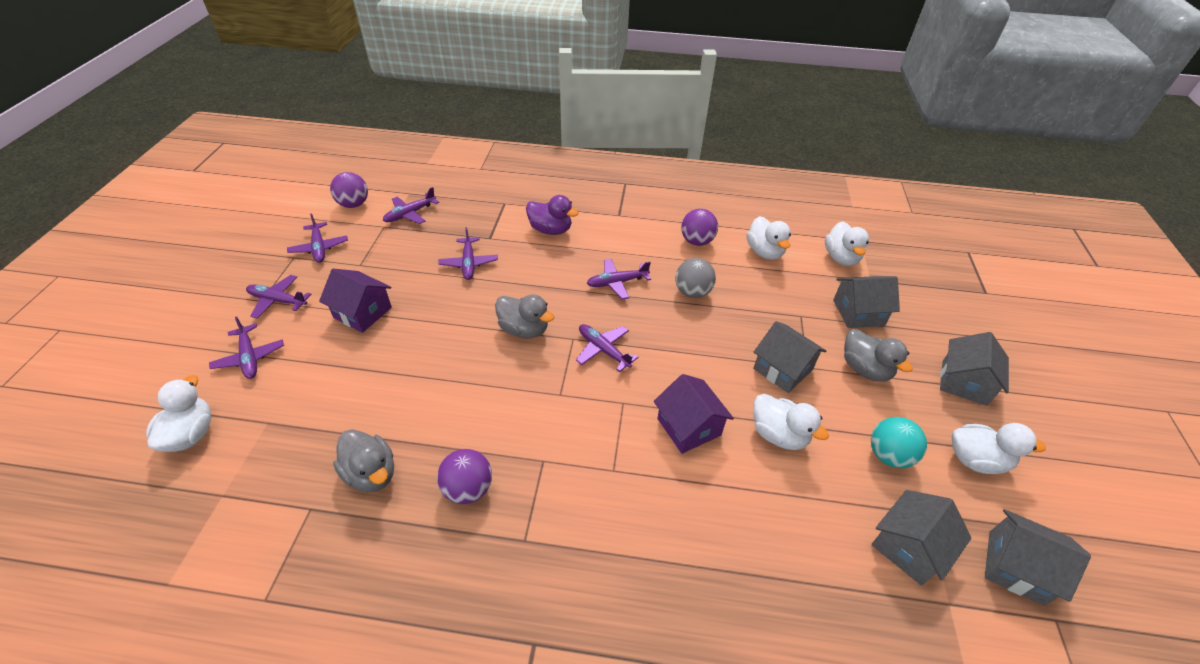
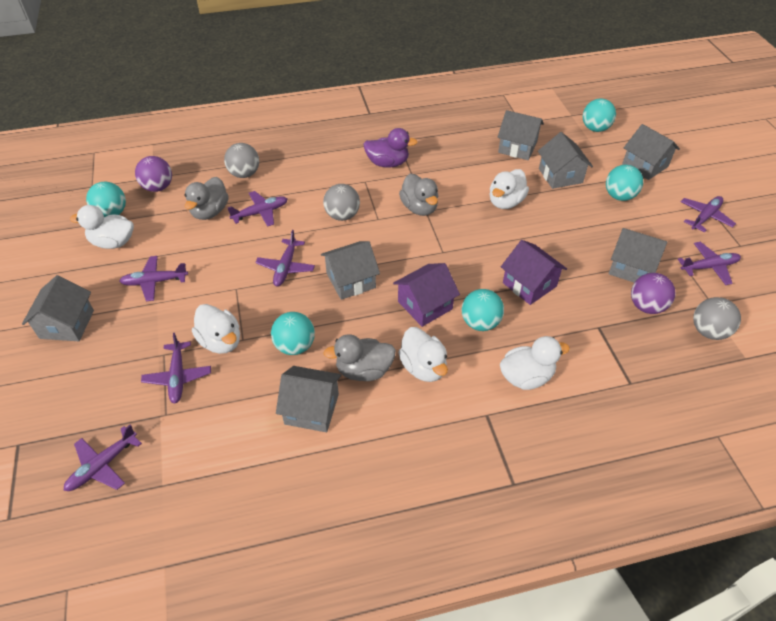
grey ball: [675,258,716,298] = 1 -> [224,143,259,178] [323,184,360,221] [693,297,741,340] = 3
grey house: [753,321,826,393] [833,276,900,328] [871,490,972,586] [940,332,1009,406] [985,509,1091,605] = 5 -> [22,275,94,341] [276,366,341,432] [321,241,380,300] [498,110,544,160] [538,132,593,189] [608,228,667,282] [622,124,680,180] = 7
purple ball: [330,172,368,208] [437,449,492,504] [681,209,718,246] = 3 -> [135,156,172,192] [631,273,675,314] = 2
turquoise ball: [871,417,927,468] = 1 -> [86,182,126,217] [271,312,315,355] [462,289,504,331] [583,99,616,132] [606,165,643,201] = 5

